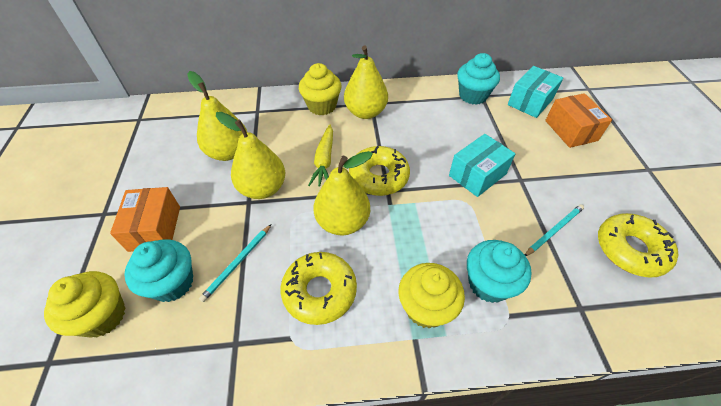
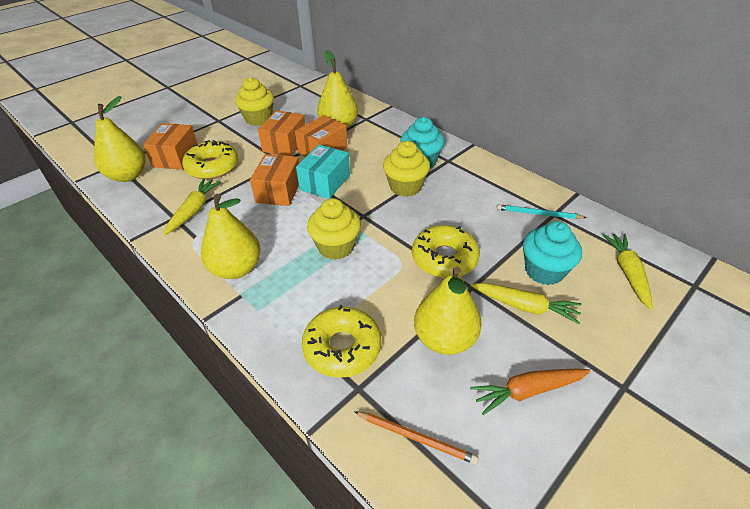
orange box: [110,187,180,252] [545,93,612,148] = 2 -> [143,123,198,170] [250,154,299,206] [258,110,305,156] [295,115,348,157] = 4
orange carrot: none = 0 -> [470,369,591,415] = 1
orange pencil: none = 0 -> [354,411,479,464] = 1
turquoise box: [449,134,515,197] [508,66,563,118] = 2 -> [296,145,350,199] = 1
turquoise cupcake: [124,239,193,302] [457,53,500,105] [467,240,532,303] = 3 -> [400,117,445,169] [523,221,582,285] = 2
turquoise pencil: [199,224,272,302] [525,204,584,256] = 2 -> [497,204,587,219] = 1
yellow carrot: [308,124,333,187] = 1 -> [164,178,221,235] [471,283,581,324] [602,233,653,310] = 3

